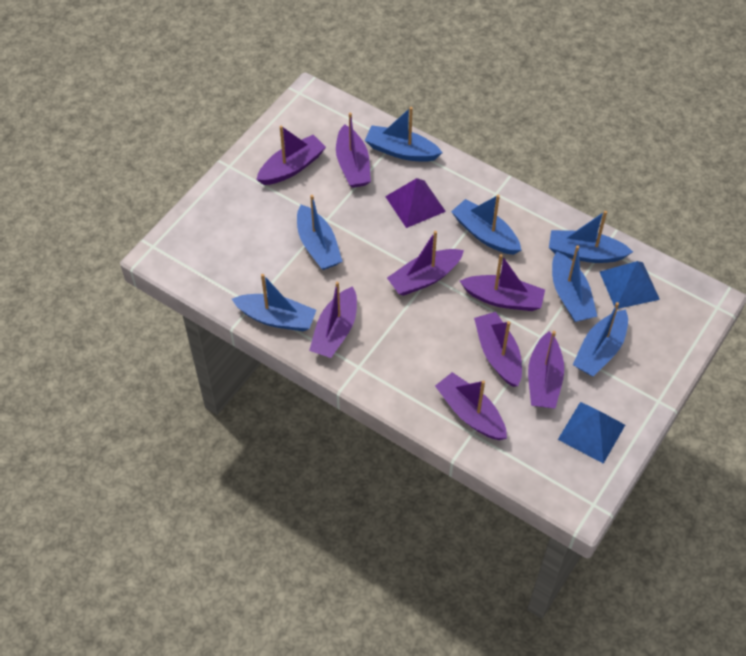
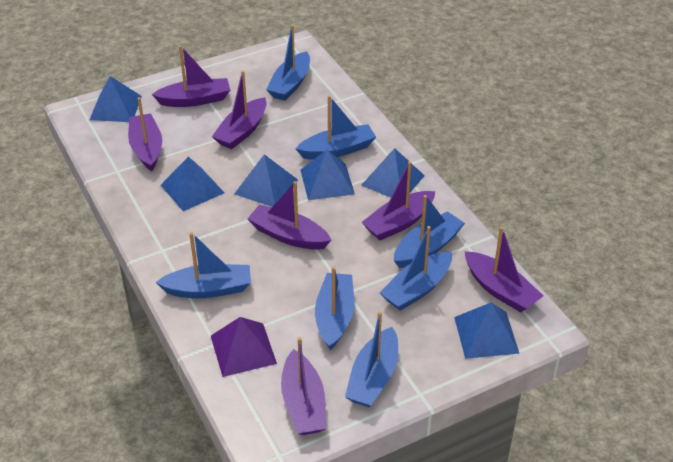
blue pyramid: [558,402,625,464] [600,261,660,309] = 2 -> [89,76,142,122] [161,157,224,211] [234,154,298,207] [301,150,355,200] [361,148,425,198] [454,302,520,359] = 6
purple boat: [256,125,326,185] [309,282,357,358] [336,113,371,188] [387,231,464,296] [435,372,507,440] [460,254,545,311] [474,312,522,387] [528,331,564,409] = 8 -> [128,97,162,171] [152,46,230,107] [212,71,267,149] [247,181,331,250] [281,337,326,435] [361,161,435,240] [465,227,543,312] = 7

